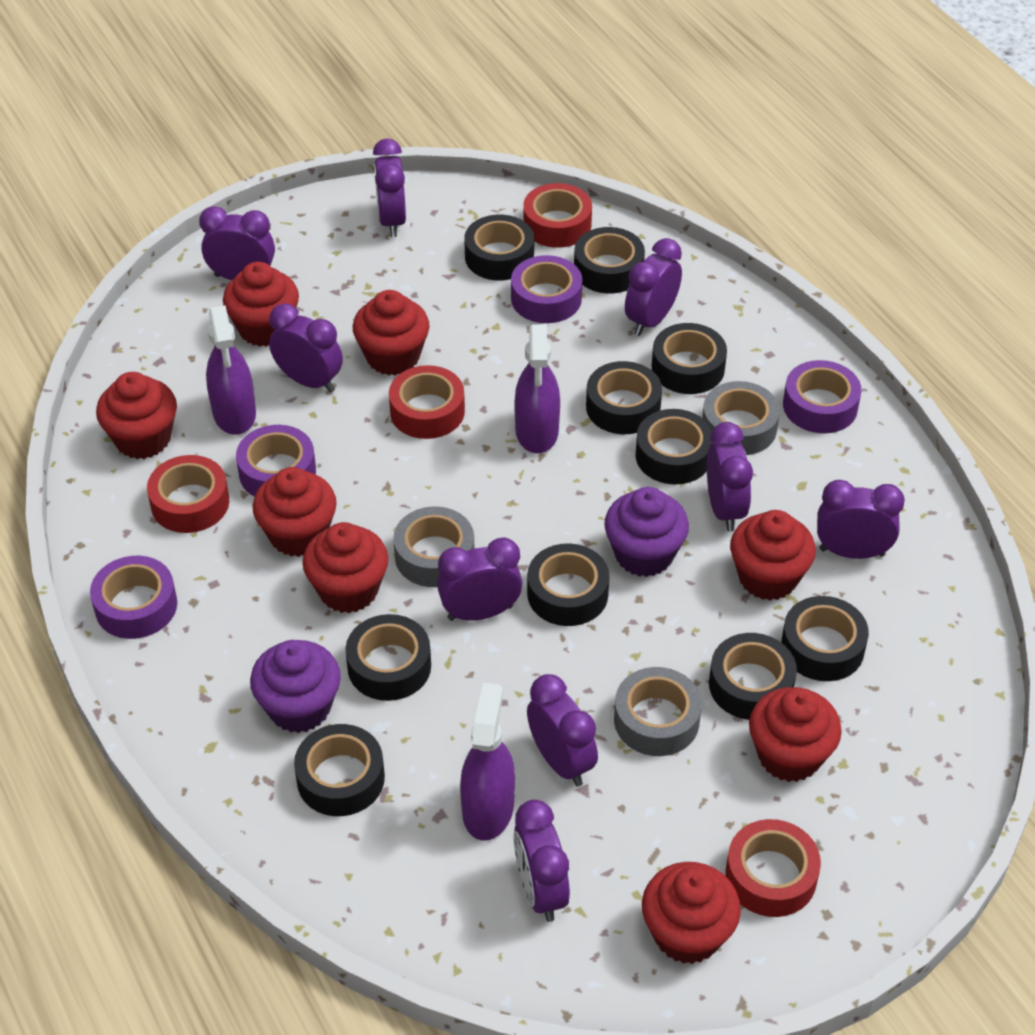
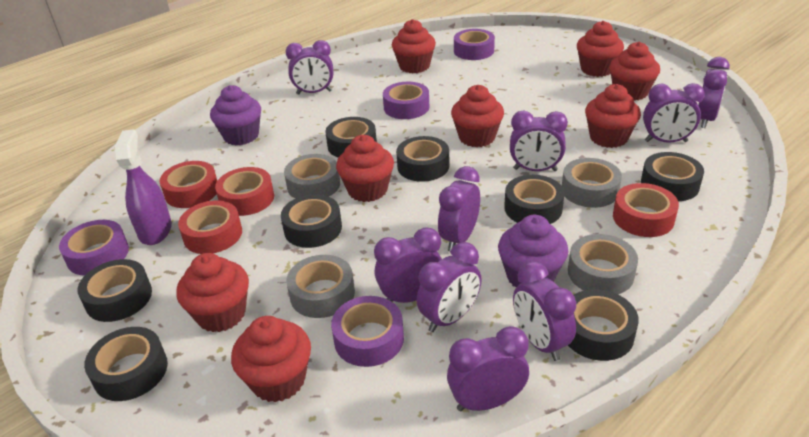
black tape: [294,724,385,816] [345,614,431,701] [464,215,534,280] [527,543,609,626] [574,227,645,294] [586,361,662,434] [635,409,714,485] [652,323,727,394] [709,633,797,720] [781,596,869,681] = 10 -> [78,259,152,322] [84,327,168,401] [281,194,342,248] [325,117,377,158] [396,136,449,182] [504,175,565,224] [568,289,639,361] [641,152,704,201] = 8
grey tape: [393,506,474,587] [614,667,702,756] [702,381,780,455] = 3 -> [284,154,340,199] [286,255,355,318] [562,158,622,208] [568,234,638,294] = 4
purple spray bottle: [206,305,256,435] [460,683,515,840] [514,324,560,453] = 3 -> [115,129,172,245] = 1

